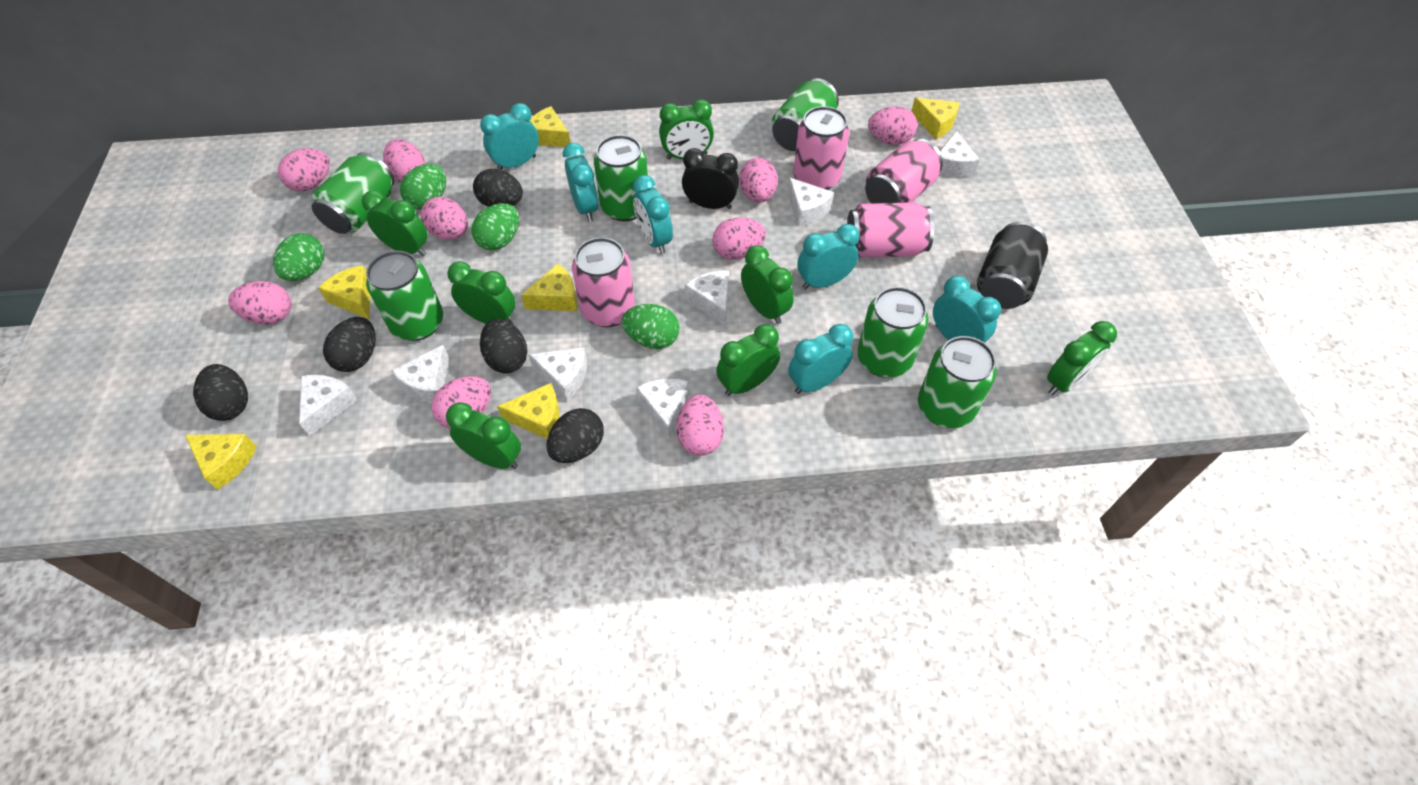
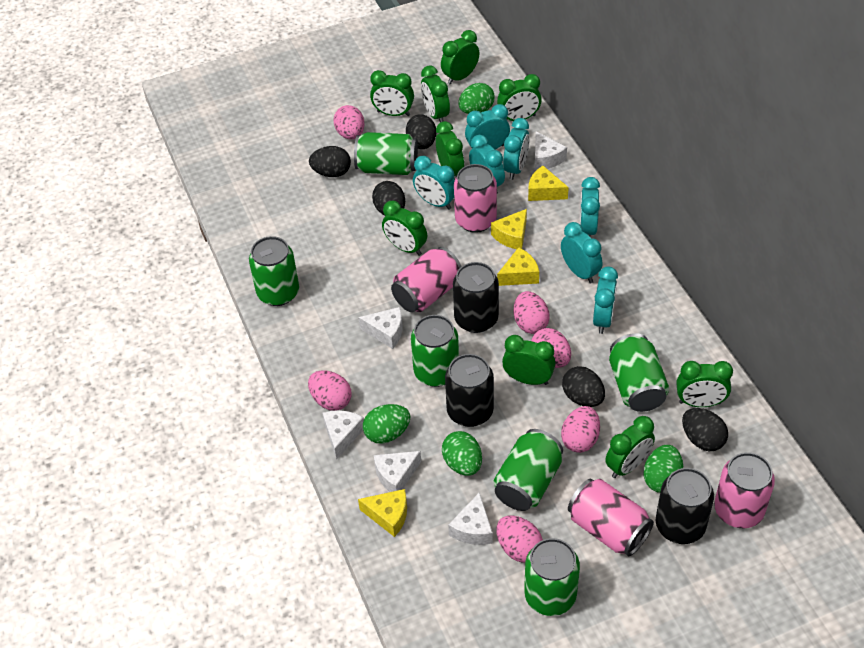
black can: [977,222,1048,309] = 1 -> [445,354,494,427] [453,262,499,333] [655,468,714,544] = 3
black clock: [682,148,739,209] = 1 -> none = 0
green clock: [362,190,428,257] [446,402,521,469] [447,261,516,324] [659,99,714,160] [716,324,780,396] [741,245,794,324] [1047,321,1117,395] = 7 -> [370,70,414,116] [382,201,427,256] [421,65,450,122] [436,121,464,180] [441,30,479,85] [497,74,542,121] [502,335,555,385] [605,416,655,478] [676,361,733,407] = 9
pink egg: [228,281,292,325] [278,148,330,191] [383,139,426,182] [421,197,468,240] [431,376,491,428] [677,394,724,456] [712,217,766,260] [739,158,778,203] [868,106,917,145] = 9 -> [308,370,352,411] [334,105,365,140] [496,516,543,562] [514,291,550,334] [531,328,571,368] [561,406,600,453] = 6
turquoise clock: [480,103,539,170] [563,143,599,221] [633,175,673,254] [788,324,853,394] [797,224,859,289] [933,276,1001,343] = 6 -> [413,156,455,210] [465,104,510,150] [469,135,505,194] [503,118,530,180] [561,222,602,284] [579,177,600,236] [593,266,618,334] = 7
white cheese: [299,375,358,436] [391,345,450,404] [528,347,587,401] [636,379,689,440] [685,271,729,325] [788,178,834,226] [939,131,980,177] = 7 -> [322,410,364,459] [358,307,402,349] [374,451,421,492] [448,492,493,545] [535,132,567,170] = 5
yellow cheese: [185,434,257,490] [318,265,370,319] [497,383,560,439] [521,264,577,311] [530,106,571,147] [911,98,959,139] = 6 -> [358,489,407,537] [491,209,527,249] [497,247,539,286] [528,166,569,201] = 4

